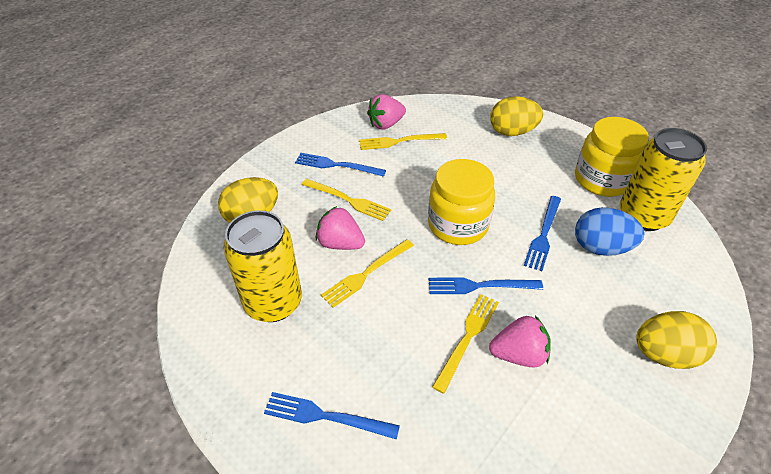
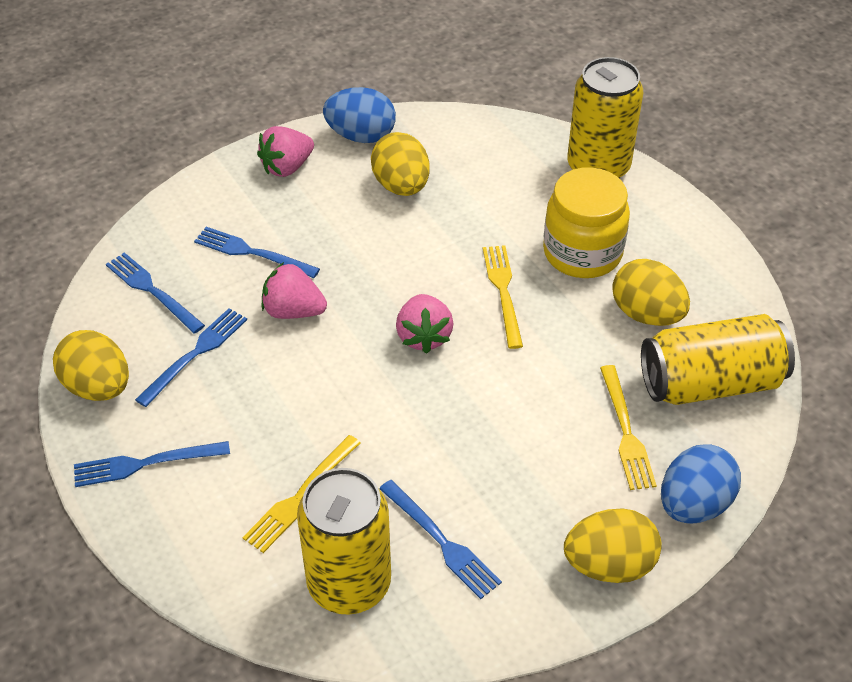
blue egg: [575,207,644,256] = 1 -> [323,87,396,143] [661,444,741,524] = 2
blue fork: [264,392,400,440] [295,153,386,177] [429,277,543,294] [524,196,561,271] = 4 -> [74,441,230,487] [106,252,205,334] [135,308,247,407] [194,227,320,278] [379,480,502,599] = 5
yellow can: [223,210,302,322] [620,128,707,231] = 2 -> [297,468,391,615] [567,57,643,178] [641,314,795,405] = 3
yellow egg: [218,177,278,223] [490,96,543,136] [637,311,717,369] = 3 -> [53,330,129,401] [371,132,430,196] [564,509,662,583] [612,259,690,326] = 4
yellow fork: [302,179,391,221] [321,239,414,308] [359,133,447,150] [432,294,499,394] = 4 -> [242,435,361,553] [483,245,523,349] [600,365,657,490] = 3
yellow jar: [428,159,495,245] [575,117,649,197] = 2 -> [543,167,630,278] = 1

